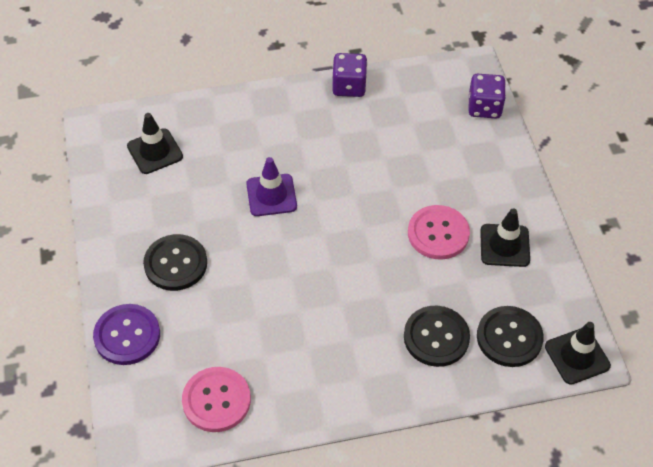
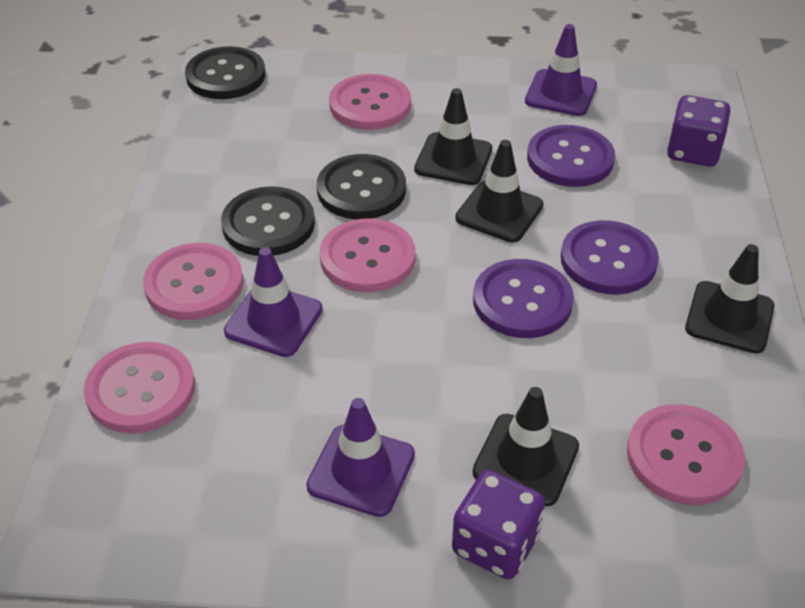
black traffic cone: [127,113,183,174] [480,208,530,267] [545,322,611,385] = 3 -> [414,88,492,185] [455,140,543,242] [472,387,579,506] [685,244,774,354] = 4
pink button: [182,367,251,432] [408,205,470,260] = 2 -> [84,342,195,433] [143,243,243,320] [320,218,416,292] [329,74,411,130] [627,404,745,505] = 5
purple button: [93,304,160,365] = 1 -> [473,259,574,338] [527,125,615,187] [561,220,659,295] = 3
purple traffic cone: [246,157,297,216] = 1 -> [224,247,323,357] [306,398,415,517] [525,24,597,116] = 3

